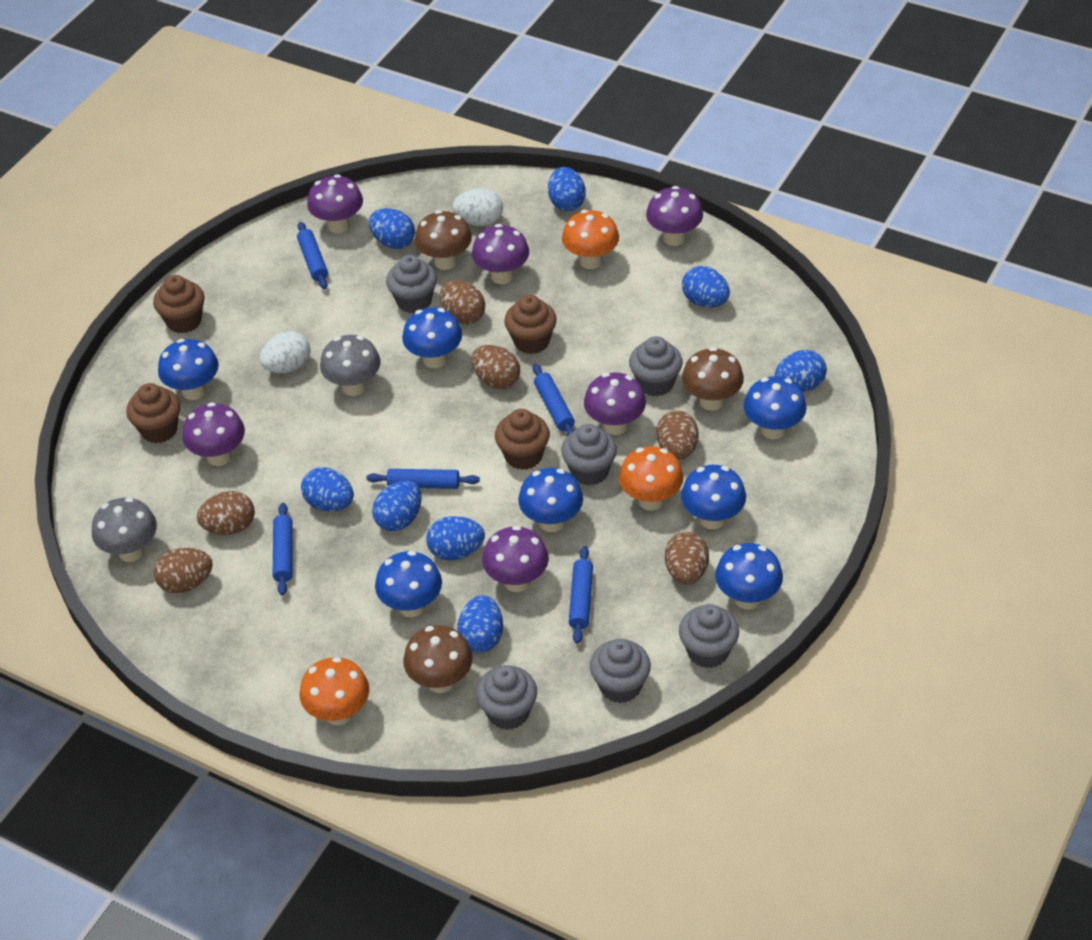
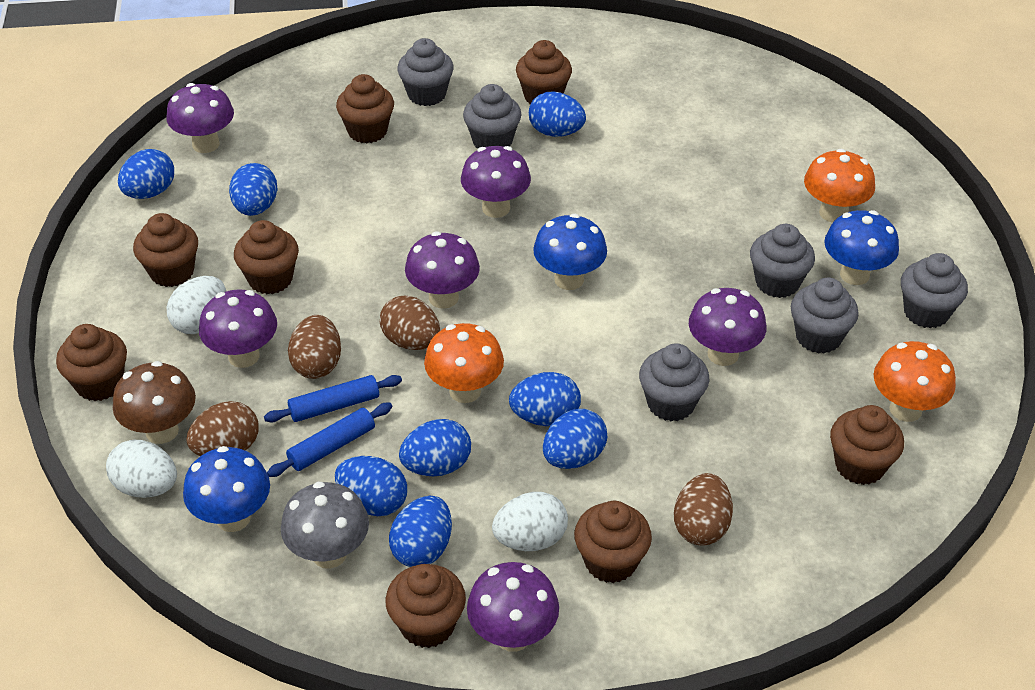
blue mushroom: [158,339,219,400] [375,551,442,617] [402,308,462,368] [518,468,583,532] [681,465,746,529] [715,543,783,610] [744,376,807,439] = 7 -> [183,446,270,532] [533,214,607,290] [824,210,899,285] = 3
blue rolling pin: [273,503,293,596] [297,222,328,289] [367,469,480,489] [533,364,575,436] [569,546,593,644] = 5 -> [264,375,402,422] [267,403,392,477] = 2
brown cupcake: [126,383,180,443] [153,275,204,334] [495,409,550,470] [504,295,557,354] = 4 -> [56,324,127,401] [133,213,198,287] [234,220,299,294] [336,74,394,144] [385,564,466,648] [516,40,572,104] [574,501,652,583] [830,405,904,485] = 8
brown egg: [154,548,213,594] [197,491,255,535] [440,280,485,324] [471,345,520,389] [656,410,699,459] [665,532,709,584] = 6 -> [186,401,259,456] [288,315,341,379] [380,295,440,350] [674,473,733,546] = 4
brown mushroom: [403,625,473,693] [415,210,472,270] [682,347,744,411] = 3 -> [113,361,196,444] = 1
grey mushroom: [92,497,157,562] [320,335,381,396] = 2 -> [281,482,369,569] = 1
white egg: [260,331,311,373] [452,188,503,226] = 2 -> [106,440,177,498] [167,276,226,334] [492,492,568,551] = 3

